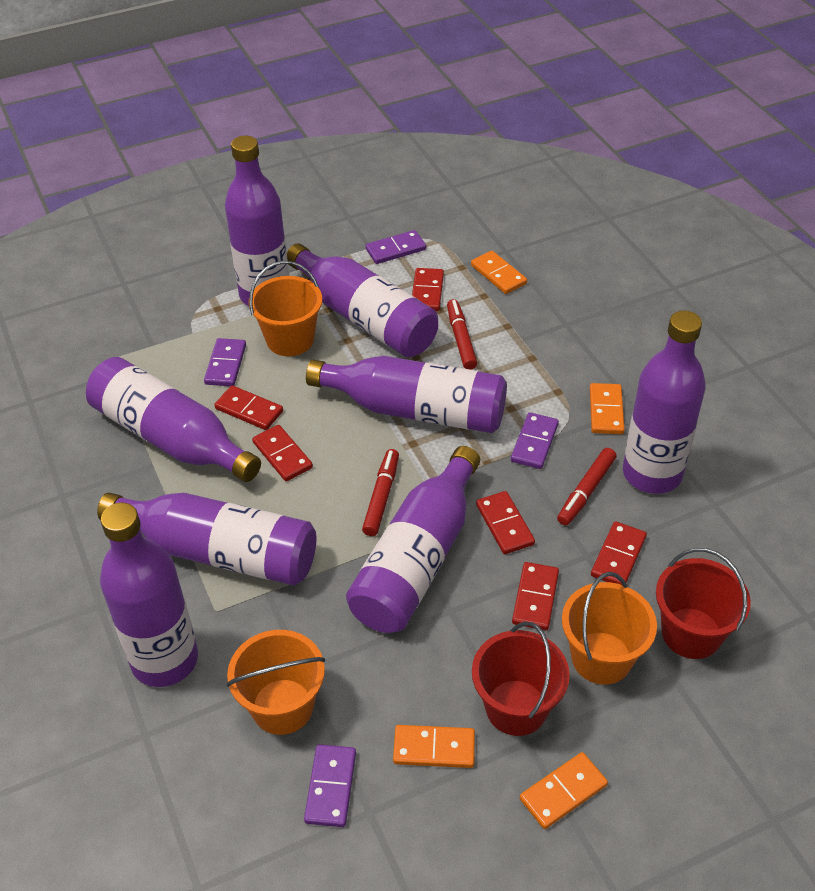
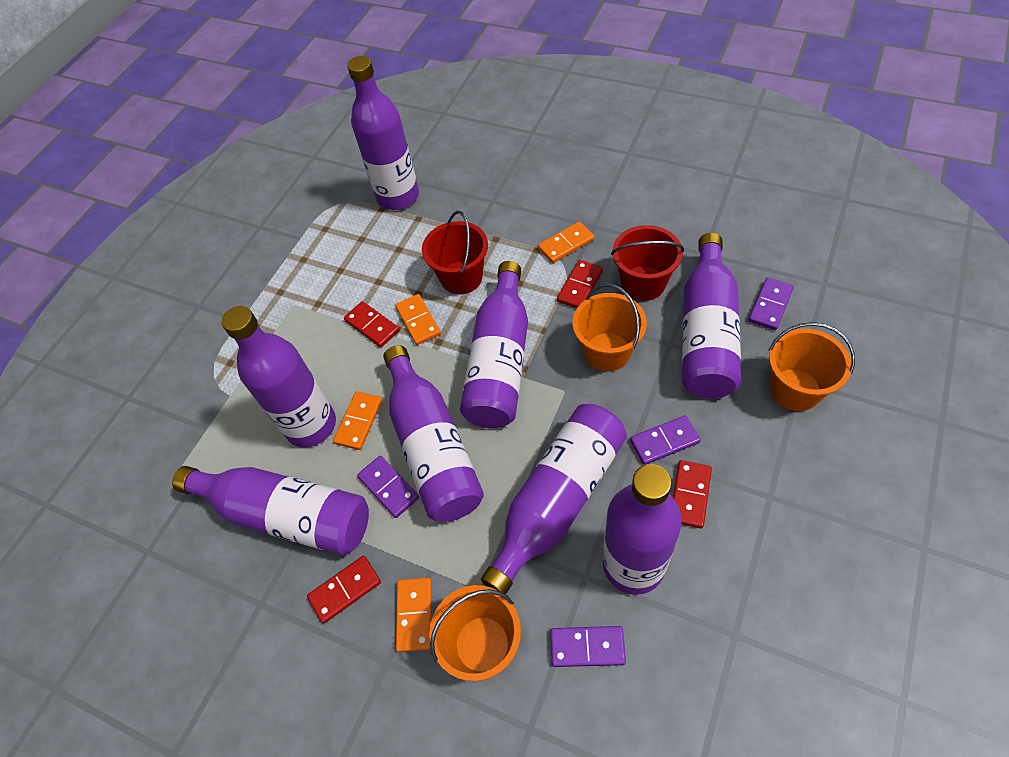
red domino: [214,385,283,430] [252,425,313,481] [412,268,444,311] [476,491,535,554] [512,562,559,630] [591,521,647,585] = 6 -> [307,556,381,623] [344,301,400,347] [557,260,603,309] [673,460,712,528] = 4
red marker: [362,449,399,536] [447,299,477,370] [557,448,616,525] = 3 -> none = 0

